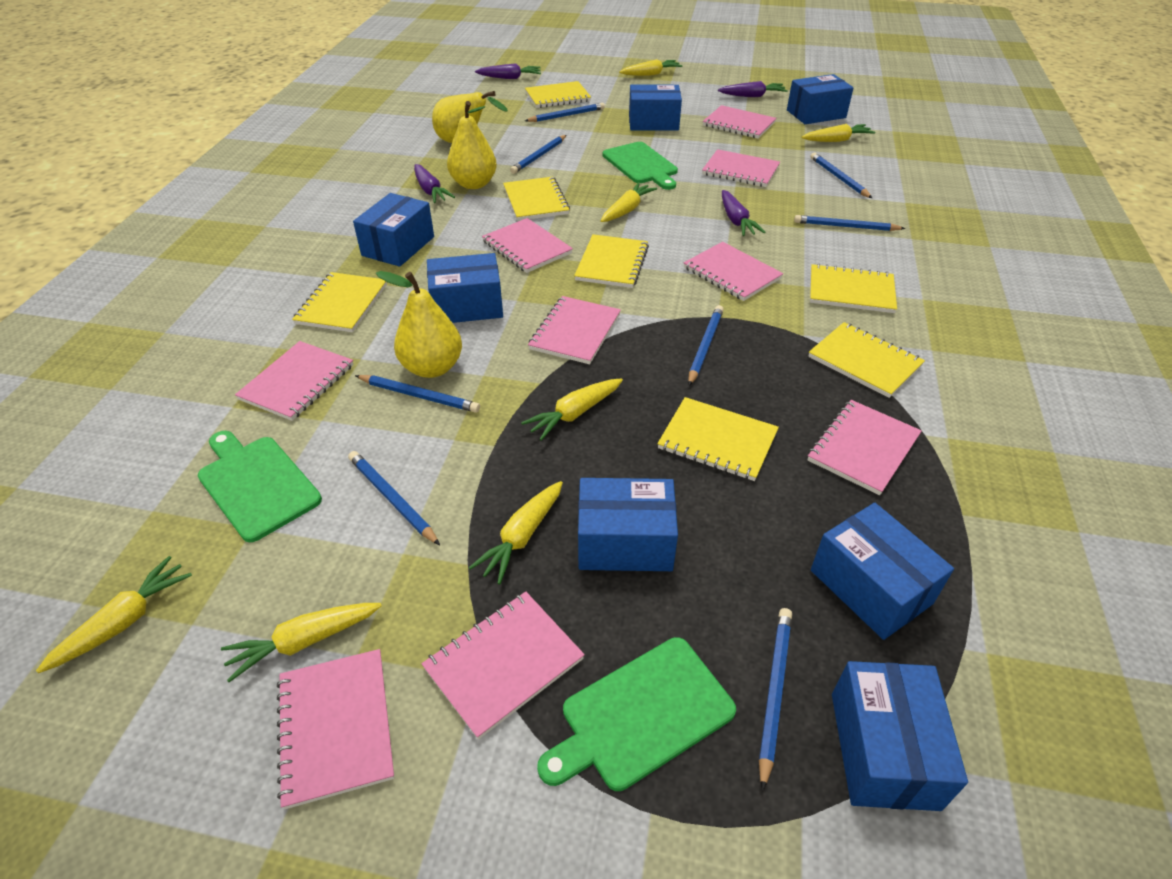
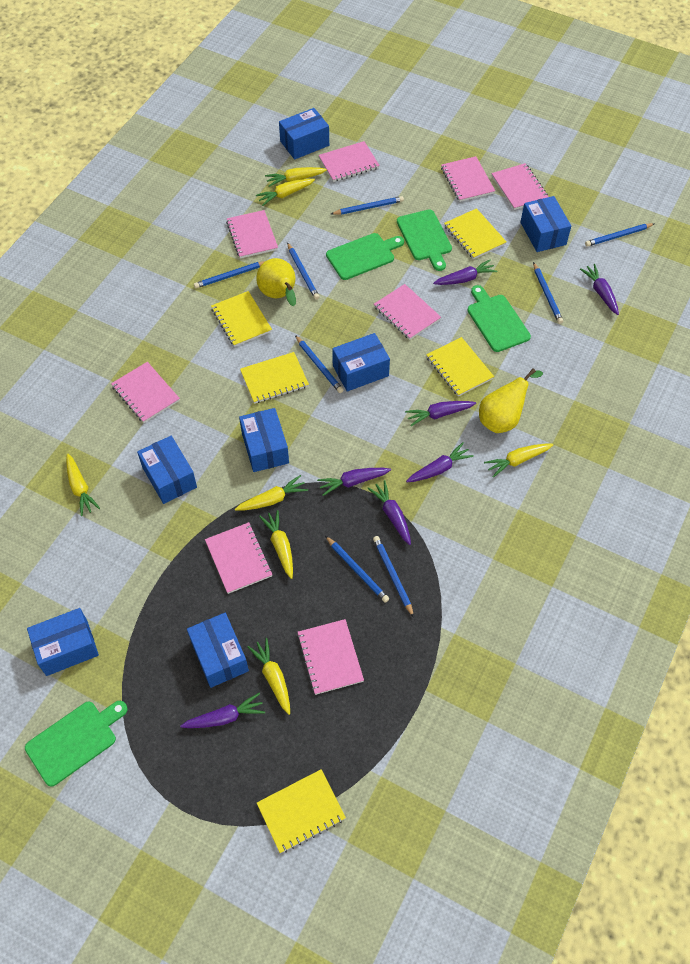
green cutting board: [198,431,322,542] [537,637,736,791] [602,142,678,190] = 3 -> [25,701,128,787] [326,233,404,280] [397,209,452,271] [467,285,531,352] = 4
pink notebook: [235,341,353,421] [277,649,395,809] [422,592,585,740] [482,218,573,273] [528,296,621,364] [684,242,783,301] [702,149,780,187] [703,105,776,139] [808,400,922,495] = 9 -> [111,362,180,423] [205,522,272,594] [226,210,278,258] [297,619,364,695] [318,141,380,182] [374,284,441,340] [441,156,495,202] [492,163,549,210] = 8
purple carrot: [414,164,455,203] [475,63,541,79] [718,81,788,97] [722,190,765,236] = 4 -> [180,693,265,728] [317,468,391,496] [367,480,411,545] [405,401,476,426] [406,442,474,482] [433,260,497,285] [580,264,619,315] = 7
yellow notebook: [292,272,387,332] [503,177,570,221] [525,81,591,108] [574,234,649,288] [657,397,779,481] [808,322,925,398] [810,264,897,313] = 7 -> [211,291,272,347] [240,352,309,404] [257,769,346,853] [426,337,494,397] [444,208,506,259] = 5
yellow pear: [376,271,462,378] [432,91,508,143] [447,101,497,189] = 3 -> [256,258,296,306] [479,368,543,433] = 2

